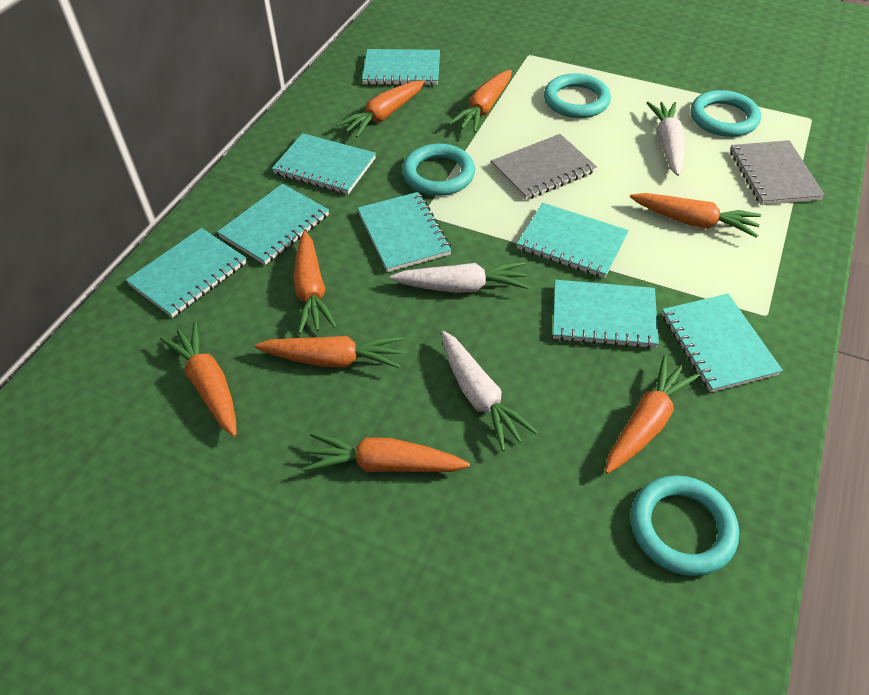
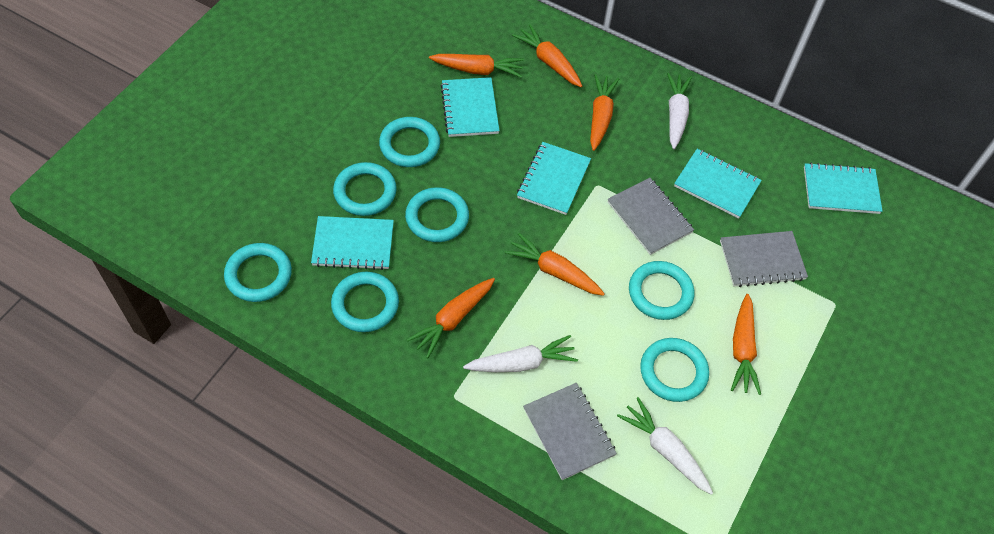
grey notebook: [491,134,597,200] [730,140,825,205] = 2 -> [523,383,617,480] [607,178,694,255] [720,231,808,287] = 3
orange carrot: [160,322,237,437] [254,336,403,369] [293,231,337,334] [303,433,470,472] [336,80,425,138] [449,70,512,133] [605,356,701,474] [630,193,761,238] = 8 -> [407,278,495,358] [429,54,524,78] [505,233,605,296] [512,24,582,87] [590,74,619,151] [731,294,761,395] = 6
turquoise notebook: [126,228,247,318] [217,184,329,265] [272,133,376,194] [357,192,451,272] [362,49,440,86] [517,203,629,278] [553,280,659,349] [662,294,783,393] = 8 -> [311,216,394,270] [441,77,500,137] [517,142,591,215] [674,149,762,219] [804,162,882,214] = 5
turquoise ring: [402,144,475,196] [544,73,611,118] [631,475,739,576] [691,90,761,137] = 4 -> [224,243,292,302] [331,272,399,332] [333,162,397,216] [379,117,440,167] [405,187,469,242] [629,261,695,320] [640,338,709,402] = 7

